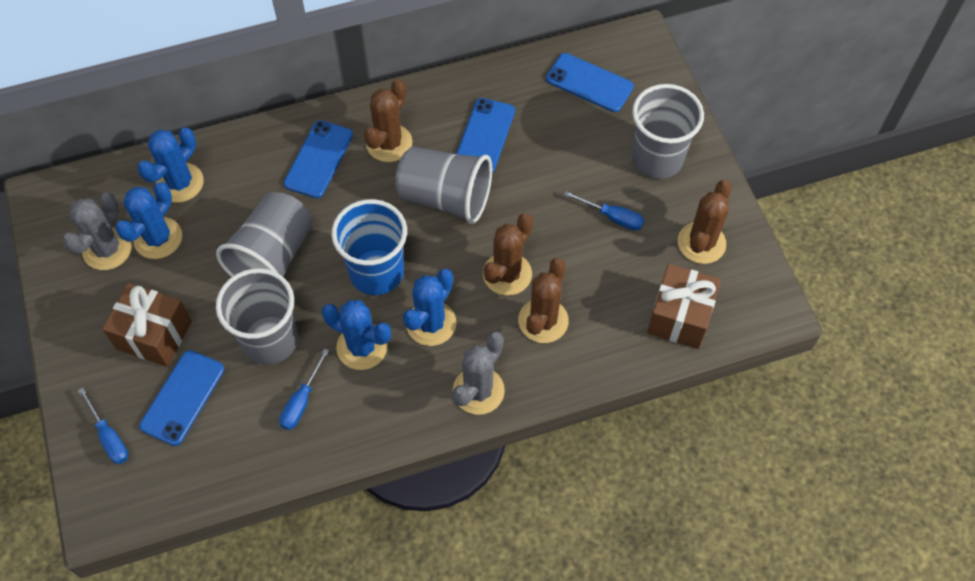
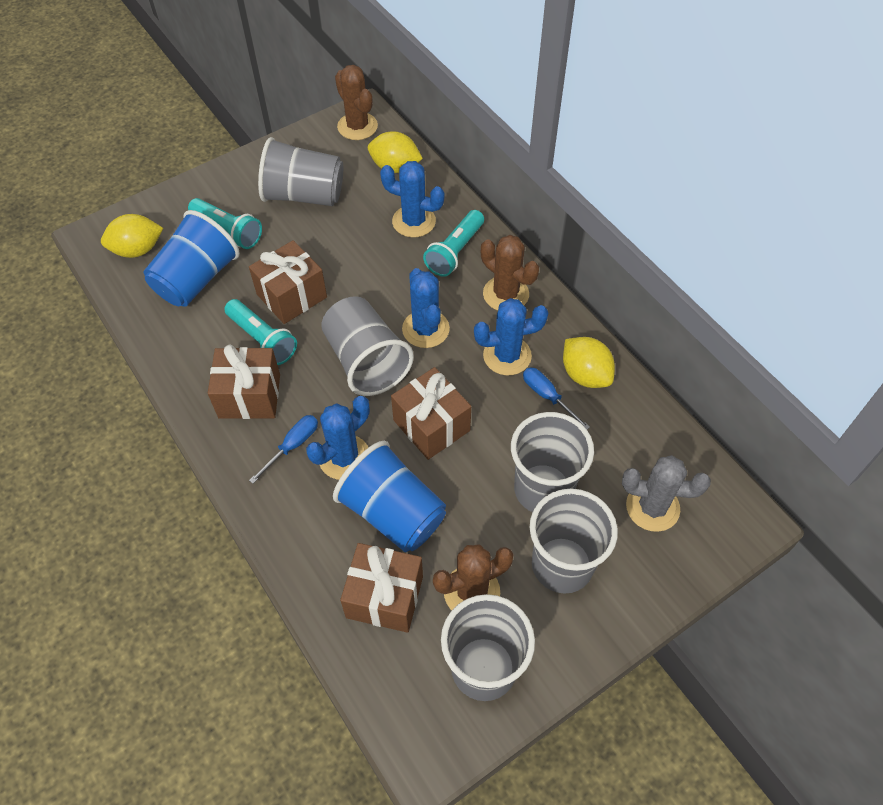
blue cup: [331,199,407,295] = 1 -> [144,210,240,306] [333,441,446,552] = 2
blue phone: [139,350,224,446] [284,120,353,198] [456,98,515,173] [546,53,634,112] = 4 -> none = 0
blue screwdriver: [78,388,128,464] [279,348,329,430] [564,191,644,231] = 3 -> [249,415,318,484] [523,368,590,429] = 2
brown cactus: [364,79,413,162] [483,213,533,296] [518,258,569,343] [678,180,732,264] = 4 -> [335,65,378,140] [433,544,514,610] [481,235,539,311] = 3
brown gift: [102,283,192,367] [647,264,721,349] = 2 -> [208,345,280,419] [249,240,327,324] [340,543,423,633] [391,367,471,460] = 4
grey cactus: [62,192,132,270] [452,332,505,415] = 2 -> [622,455,711,532] = 1
grey cup: [216,192,313,277] [216,268,298,365] [395,146,492,224] [632,84,704,179] = 4 -> [258,137,343,206] [321,296,414,396] [441,594,535,701] [511,412,594,512] [530,489,618,594] = 5
turquoise flashlight: none = 0 -> [188,198,262,249] [224,299,297,365] [423,210,484,277] = 3
yellow lemon: none = 0 -> [101,214,163,258] [368,131,423,173] [563,337,615,388] = 3

